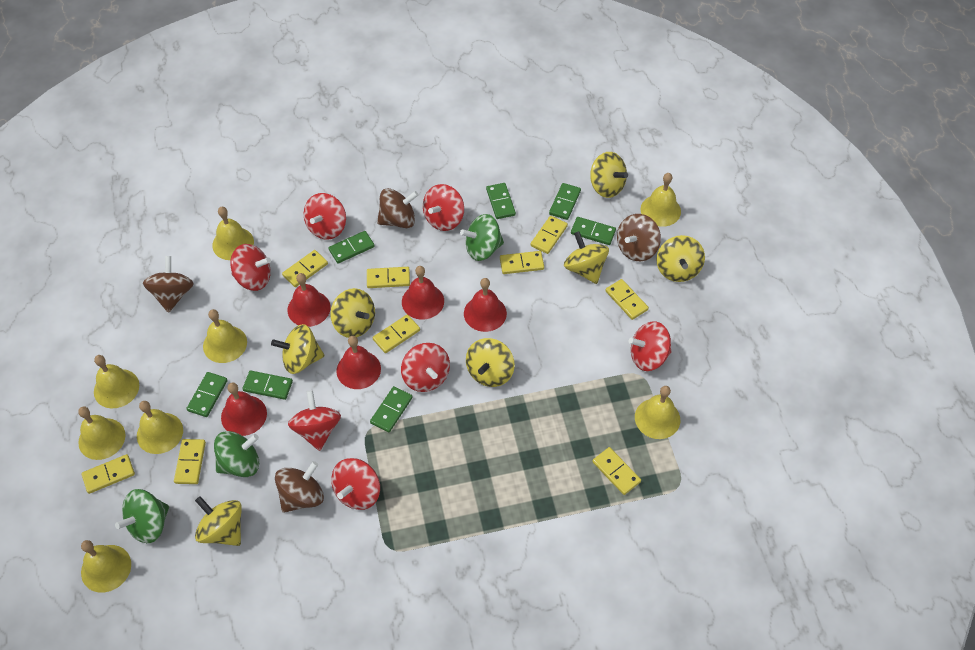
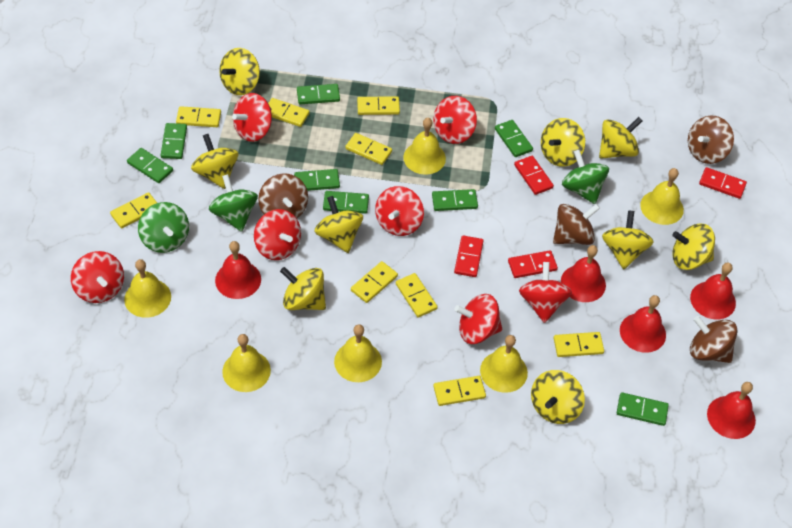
green domino: [186,372,228,417] [242,371,293,400] [329,231,375,263] [370,386,413,433] [486,183,516,219] [549,183,581,220] [571,217,616,245] = 7 -> [127,148,173,183] [161,123,187,159] [294,169,340,191] [297,84,340,104] [323,191,369,214] [432,189,478,211] [495,120,533,157] [617,392,669,426] = 8
red domino: none = 0 -> [454,235,484,277] [508,250,558,278] [514,156,554,195] [699,167,747,199] = 4
yellow bell: [78,406,125,460] [81,540,131,593] [94,355,139,408] [137,401,183,454] [203,309,247,363] [212,207,254,260] [635,386,680,439] [641,173,681,227] = 8 -> [124,259,171,318] [222,334,271,392] [334,324,382,382] [403,118,446,175] [480,335,528,393] [640,168,684,225] = 6
yellow spinning top: [195,496,242,546] [271,324,324,374] [330,288,375,338] [466,338,515,387] [564,231,609,284] [590,152,628,198] [657,235,705,282] = 7 -> [191,134,238,189] [219,48,260,95] [280,267,326,310] [314,196,363,253] [531,370,585,424] [541,118,585,167] [599,117,642,159] [602,210,653,269] [672,224,715,270] = 9

